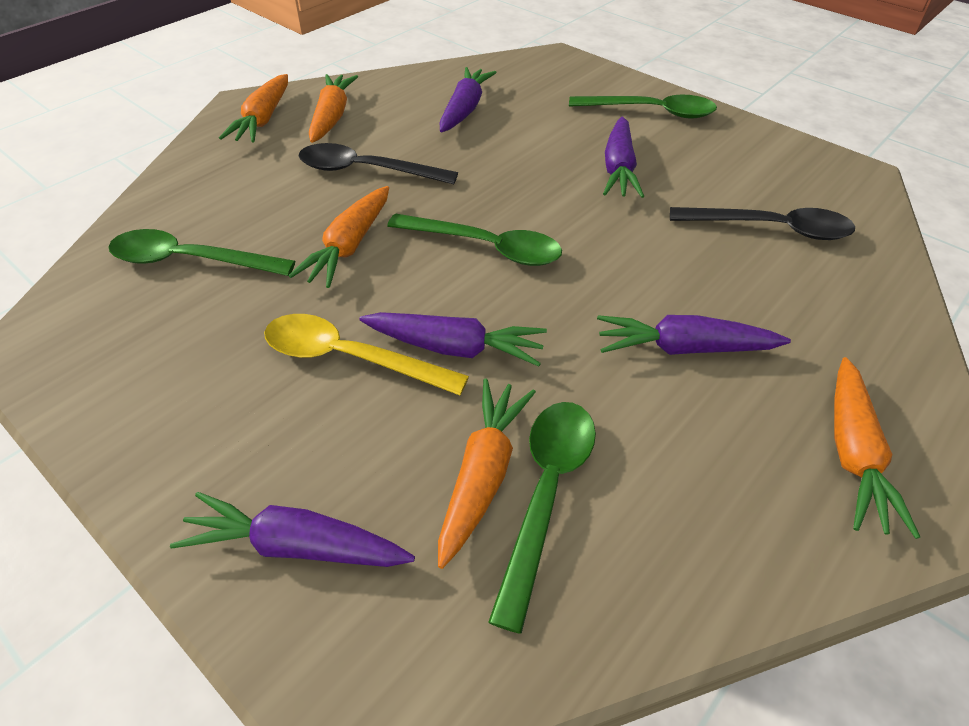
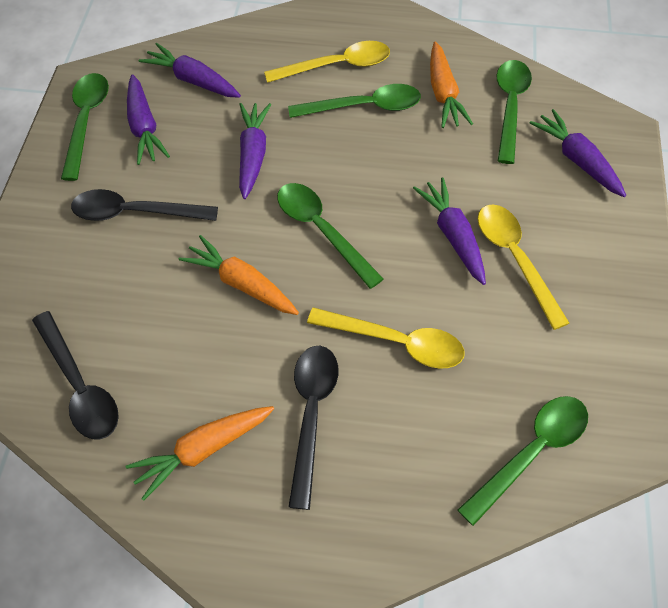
black spoon: [299,143,458,184] [670,207,855,240] = 2 -> [32,311,119,439] [71,189,218,221] [288,346,338,510] = 3
green spoon: [109,229,295,276] [387,213,562,266] [488,402,596,634] [569,95,717,119] = 4 -> [61,73,109,181] [277,183,384,289] [288,84,421,118] [458,396,588,526] [497,60,532,164] = 5
orange carrot: [219,74,288,143] [289,186,389,288] [309,74,358,143] [438,378,536,569] [834,357,920,539] = 5 -> [126,406,274,501] [179,235,299,315] [430,41,473,128] = 3
yellow spoon: [264,314,469,395] = 1 -> [264,41,390,83] [307,307,465,368] [478,204,569,330] = 3

